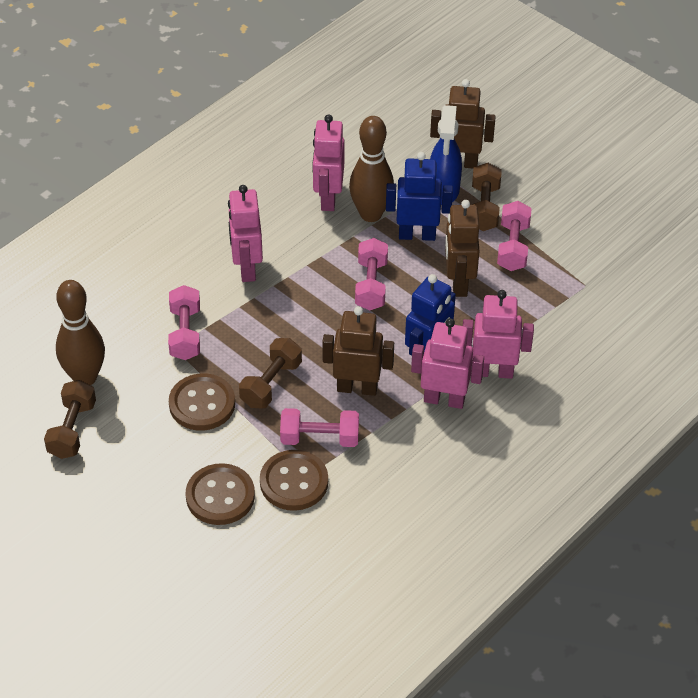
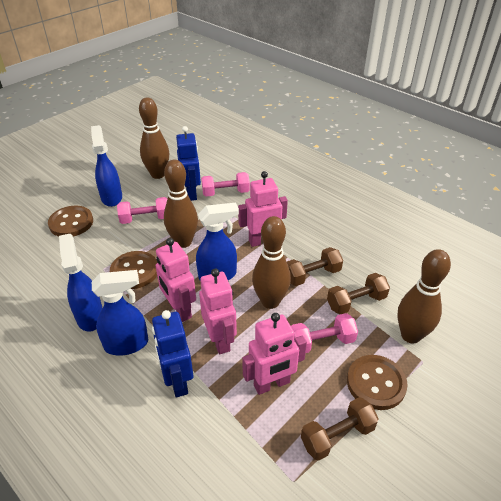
blue spray bottle: [430,105,462,205] = 1 -> [59,234,103,332] [91,125,122,207] [92,270,148,355] [196,203,239,280] = 4
brown bowling pin: [56,280,105,385] [349,116,394,222] = 2 -> [139,97,169,179] [164,160,198,248] [252,216,291,309] [397,249,451,344] = 4
brown robot: [322,306,394,396] [430,79,496,169] [445,200,479,297] = 3 -> none = 0
pink dumbbell: [168,285,200,360] [280,408,359,447] [355,238,388,311] [497,201,532,271] = 4 -> [117,197,167,224] [201,172,250,197] [291,313,358,353] = 3

